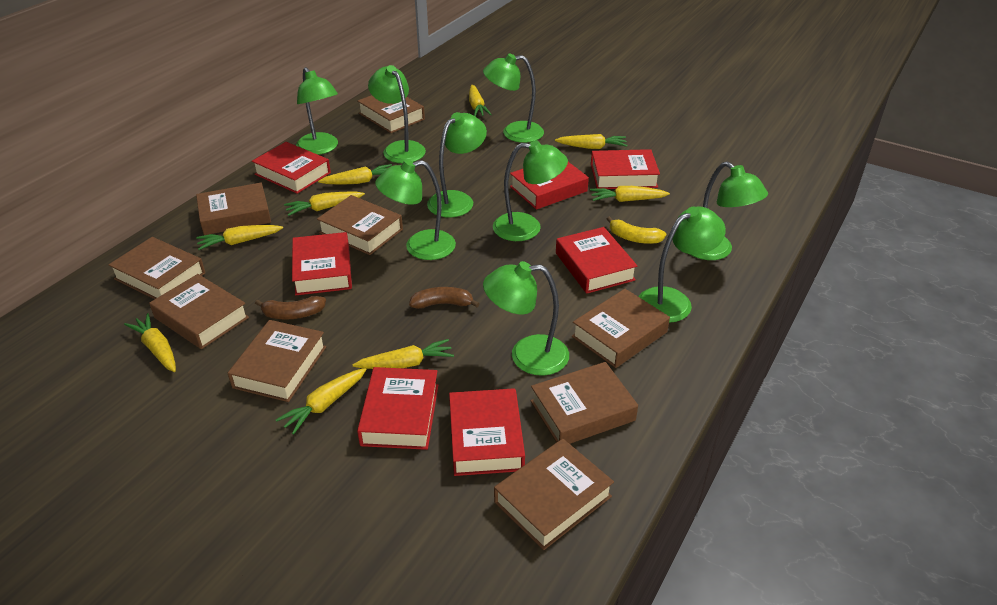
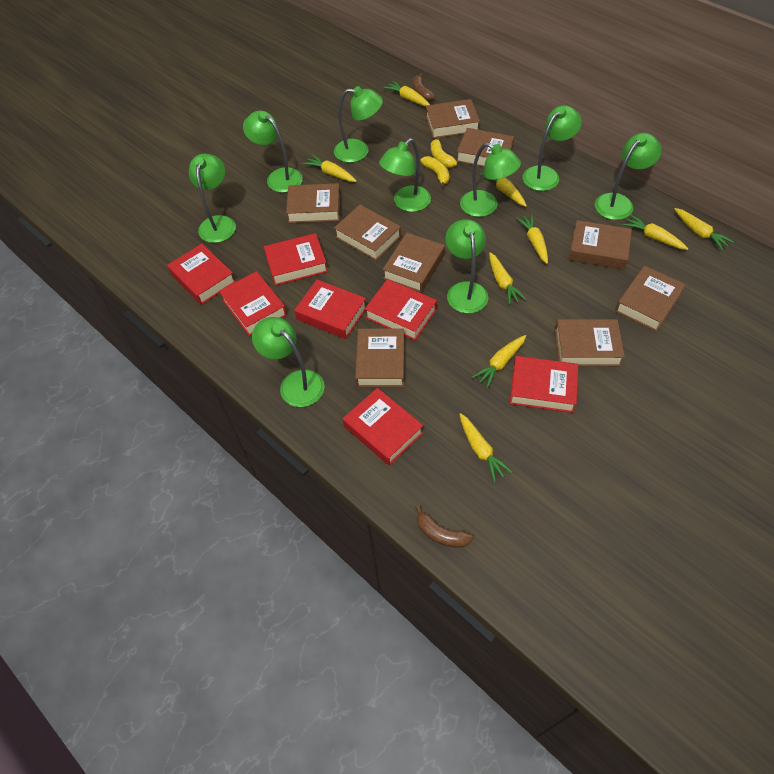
yellow banana: [607,216,666,244] = 1 -> [420,156,449,188] [431,136,457,167] = 2

